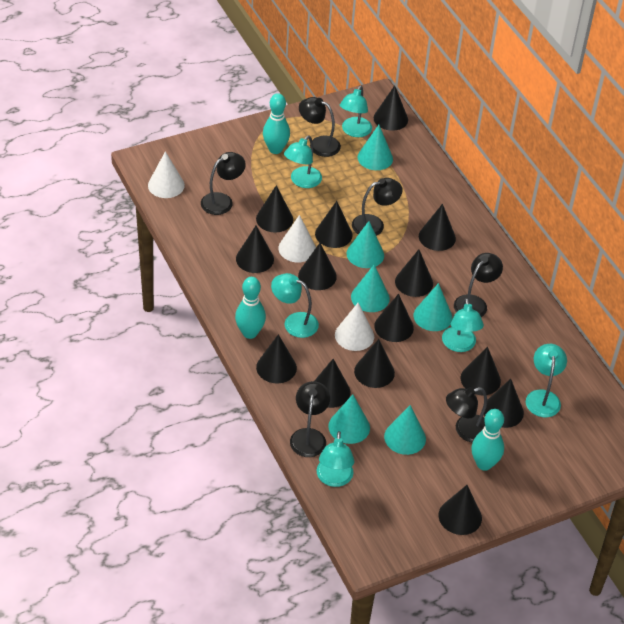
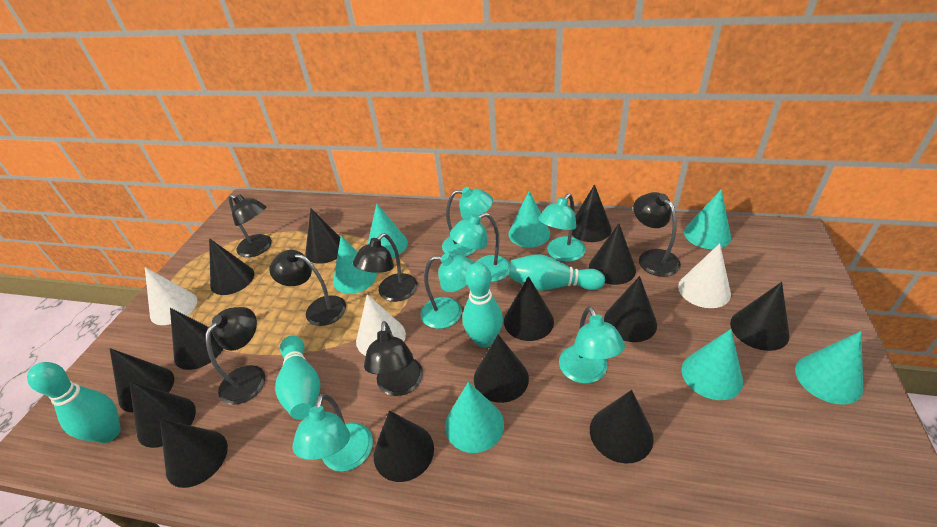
turquoise bowling pin: [235,277,266,339] [263,93,290,154] [471,409,504,471] = 3 -> [27,362,121,443] [275,335,321,420] [462,263,503,348] [509,254,605,291] = 4
turquoise cone: [328,394,370,444] [346,221,384,268] [351,264,390,312] [357,125,393,170] [384,405,426,455] [414,283,452,331] = 6 -> [333,236,377,294] [367,203,408,258] [445,382,504,453] [508,191,550,247] [681,329,743,400] [684,189,731,249] [795,331,863,405] = 7

